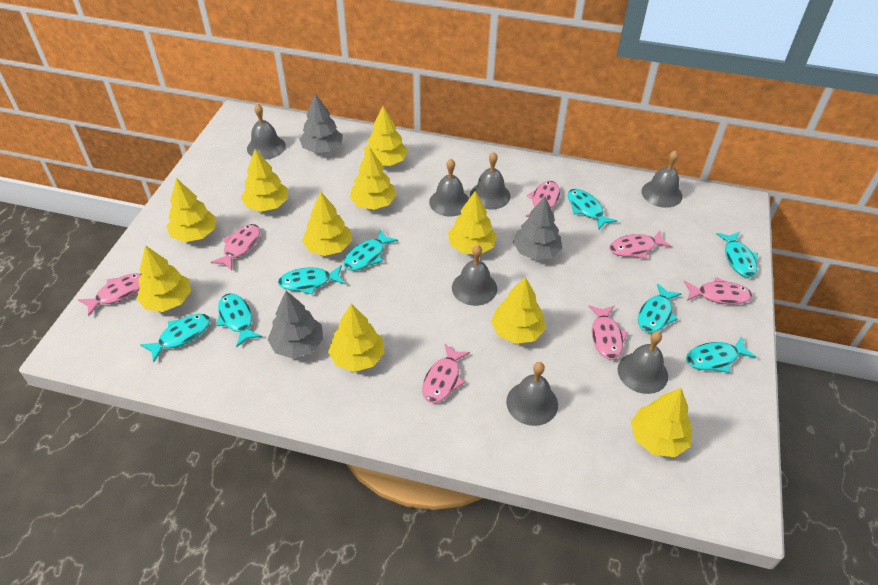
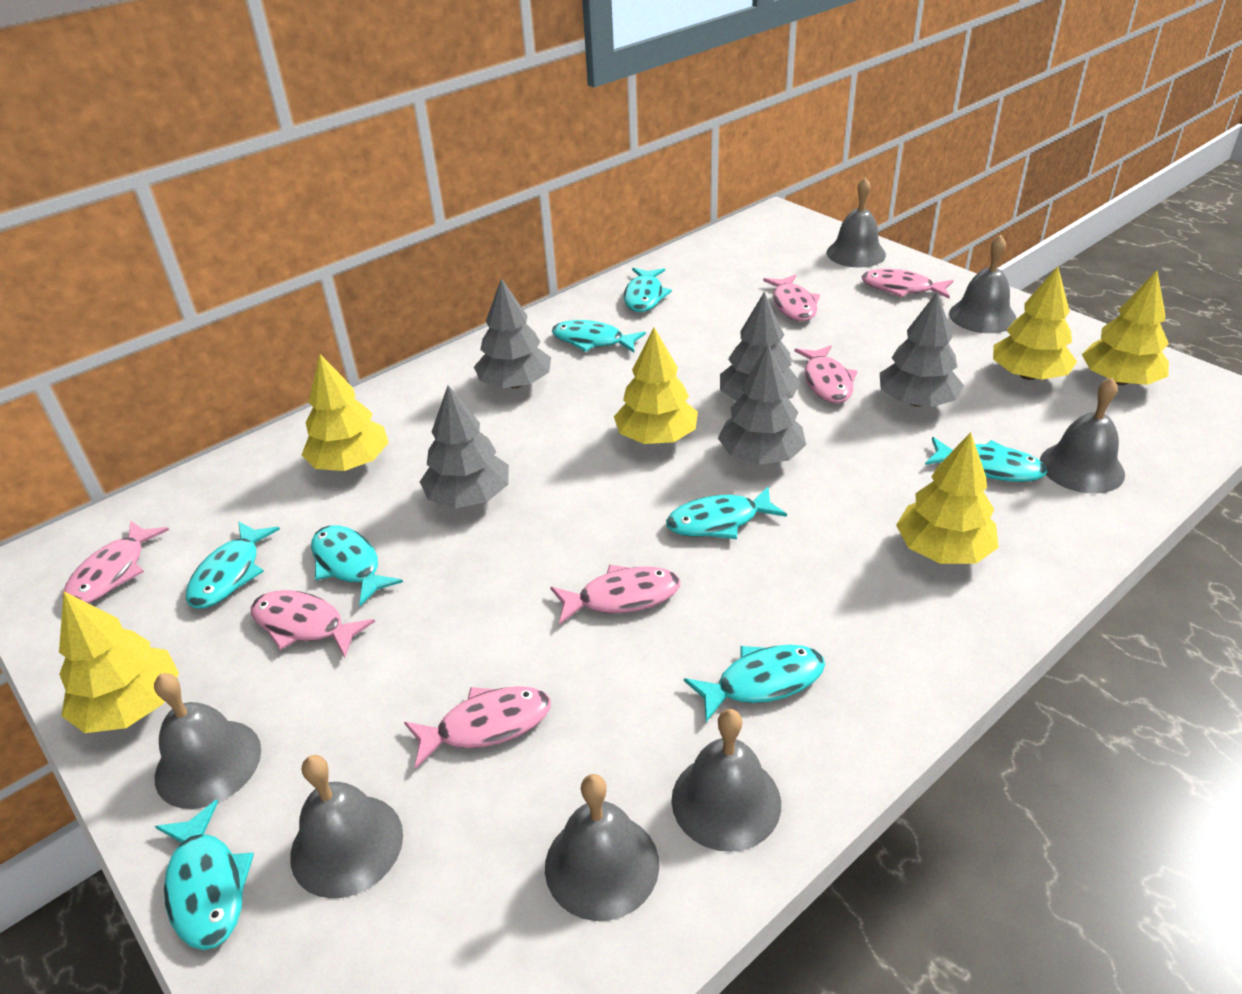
grey tree: [268,291,323,358] [300,93,343,153] [513,196,562,260] = 3 -> [420,386,509,508] [474,278,551,388] [718,344,806,465] [720,292,801,401] [880,291,964,407] = 5
yellow tree: [137,245,191,312] [166,178,216,242] [241,149,288,212] [302,191,352,256] [328,304,384,372] [350,147,396,210] [364,106,408,166] [448,191,497,254] [491,277,546,344] [631,388,692,457] = 10 -> [59,591,179,733] [302,354,389,471] [614,328,698,444] [896,432,999,564] [993,266,1077,380] [1082,270,1169,385] = 6

